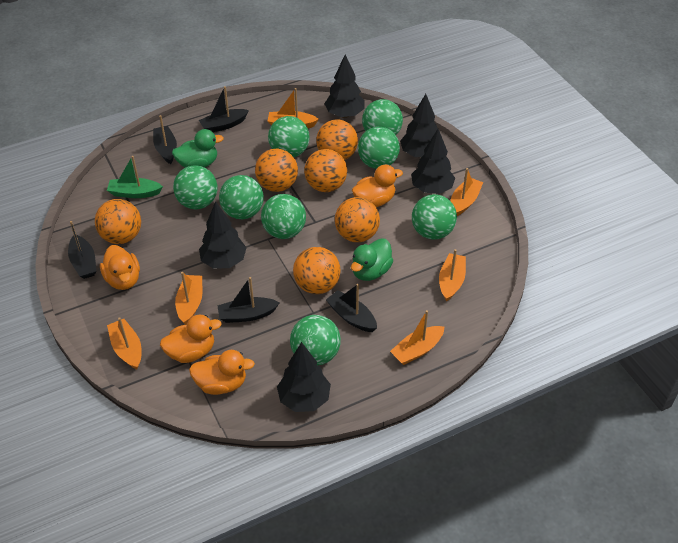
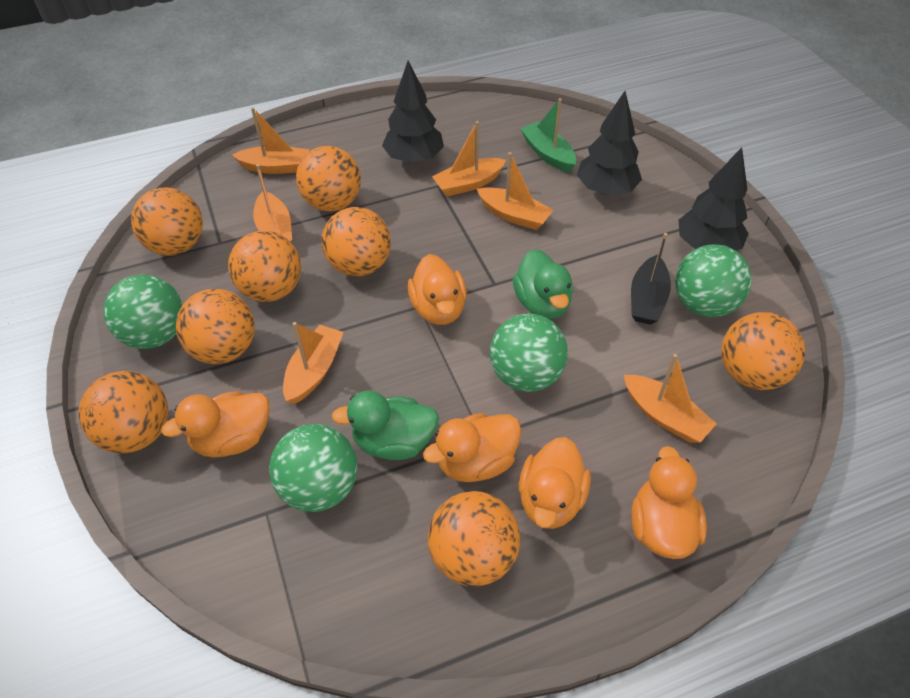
black boat: [68,221,96,279] [153,115,177,164] [199,86,249,132] [217,277,280,323] [326,284,377,332] = 5 -> [631,233,671,325] = 1
black tree: [199,201,247,269] [277,342,331,412] [324,54,364,118] [400,94,438,158] [411,129,455,194] = 5 -> [382,60,444,164] [577,91,642,195] [679,147,749,251] = 3
green ball: [173,165,217,209] [219,175,264,219] [261,194,306,239] [268,116,310,157] [290,315,341,365] [358,127,400,169] [362,99,403,135] [412,194,457,240] = 8 -> [103,274,183,349] [269,424,357,512] [490,314,568,392] [675,245,752,317] = 4
orange ball: [95,199,141,244] [255,149,298,192] [293,247,341,294] [304,149,347,192] [316,119,358,160] [335,197,380,242] = 6 -> [79,371,168,453] [131,188,203,256] [176,289,255,364] [228,231,301,302] [296,146,361,212] [321,207,391,277] [428,491,520,586] [721,312,805,390] = 8
orange duck: [100,245,140,290] [160,314,222,363] [189,350,255,395] [352,165,403,207] = 4 -> [161,391,269,458] [407,254,467,325] [423,413,521,482] [519,437,591,529] [632,446,707,559] = 5

